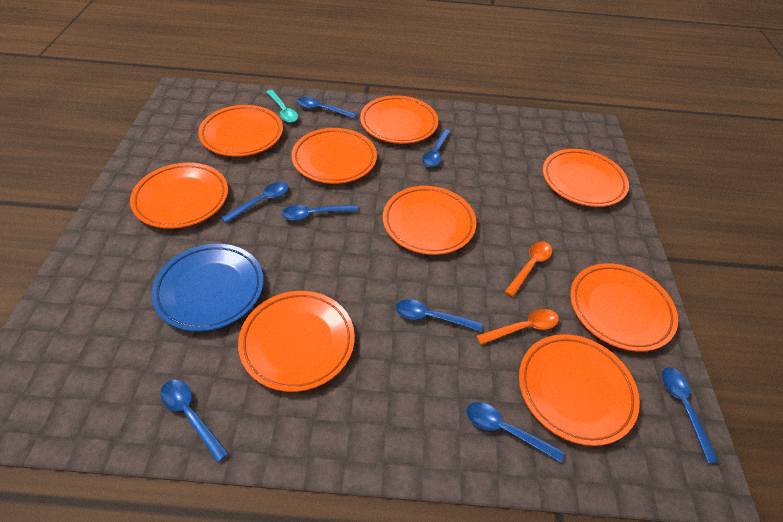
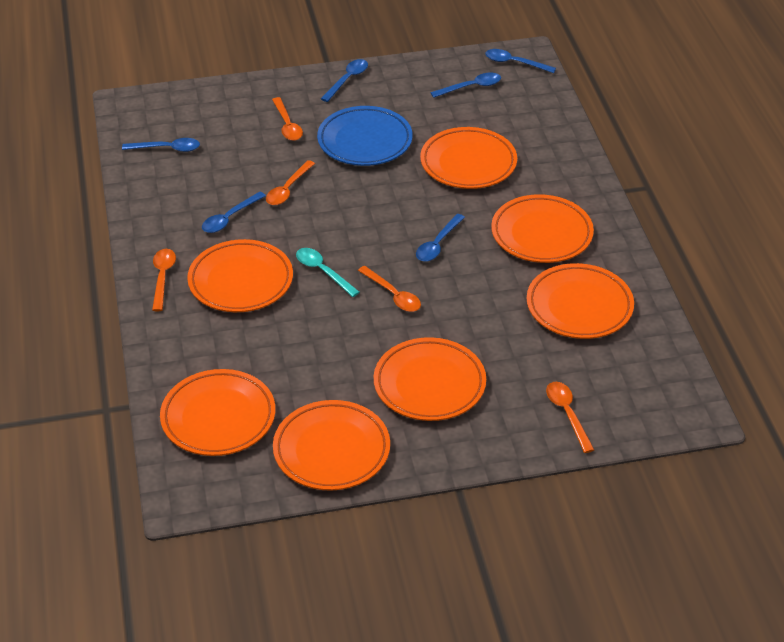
blue spoon: [160,380,229,463] [221,182,289,223] [282,205,358,220] [297,97,357,119] [396,299,483,331] [422,129,451,167] [466,402,565,463] [662,367,719,464] = 8 -> [122,138,200,152] [202,192,266,233] [321,59,368,102] [416,214,465,262] [430,73,501,98] [485,49,556,73] = 6
orange plate: [130,163,228,229] [198,105,283,157] [238,291,355,392] [291,128,377,184] [360,95,438,144] [383,186,476,255] [519,334,640,446] [543,149,629,207] [570,263,678,352] = 9 -> [160,369,275,456] [187,239,293,312] [273,400,390,490] [374,337,486,421] [420,127,517,189] [491,194,594,263] [527,263,634,339] = 7
orange spoon: [476,309,559,345] [505,241,552,297] = 2 -> [152,249,176,311] [266,160,315,205] [272,97,303,141] [358,266,421,312] [546,382,594,453] = 5

